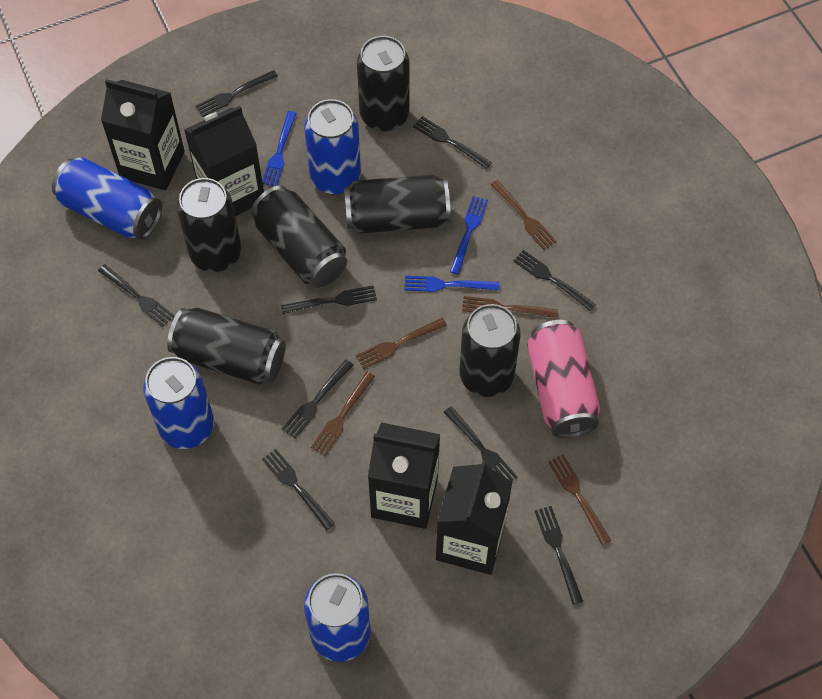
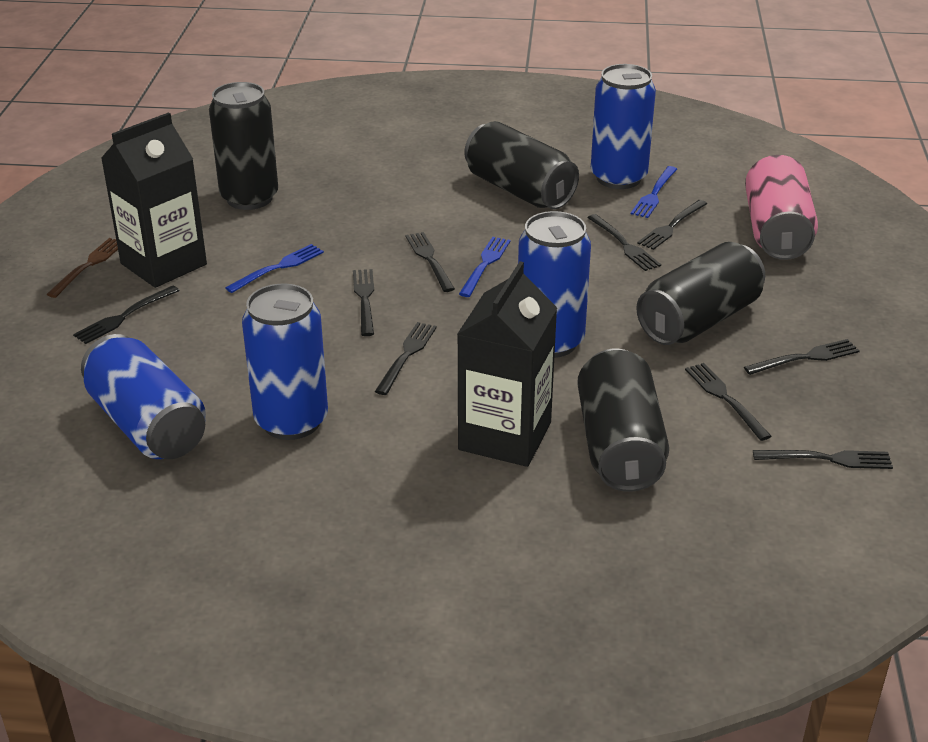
black can: [167,308,286,385] [177,178,242,272] [251,185,347,288] [344,175,451,234] [357,36,410,132] [459,304,521,397] = 6 -> [209,82,278,210] [464,121,579,209] [577,348,669,492] [636,242,765,345] = 4
black carton: [101,79,185,190] [184,106,264,216] [368,422,440,529] [436,460,512,575] = 4 -> [101,112,207,288] [457,261,557,467] = 2
brown fork: [311,372,375,456] [356,318,447,369] [462,296,558,318] [490,180,557,250] [548,454,612,545] = 5 -> [46,238,118,298] = 1

